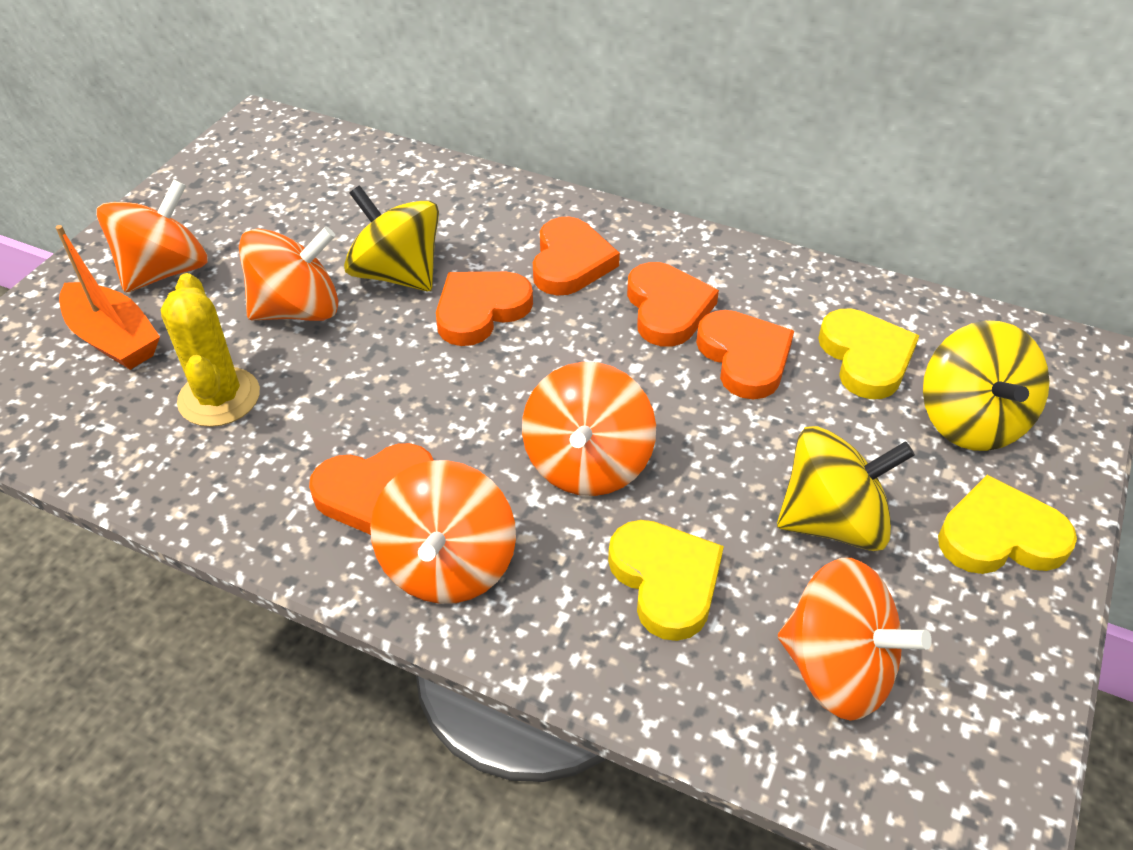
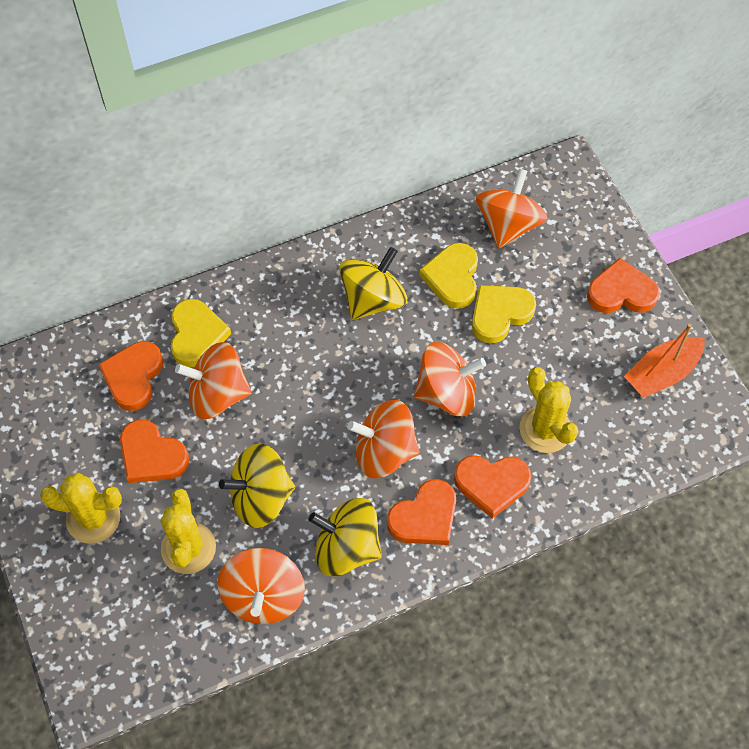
yellow cactus: [161,273,260,427] = 1 -> [40,473,122,544] [161,489,216,574] [519,367,578,453] = 3

